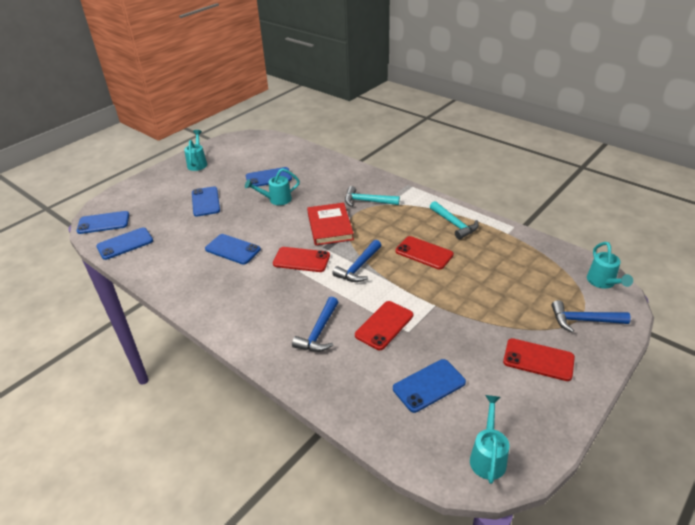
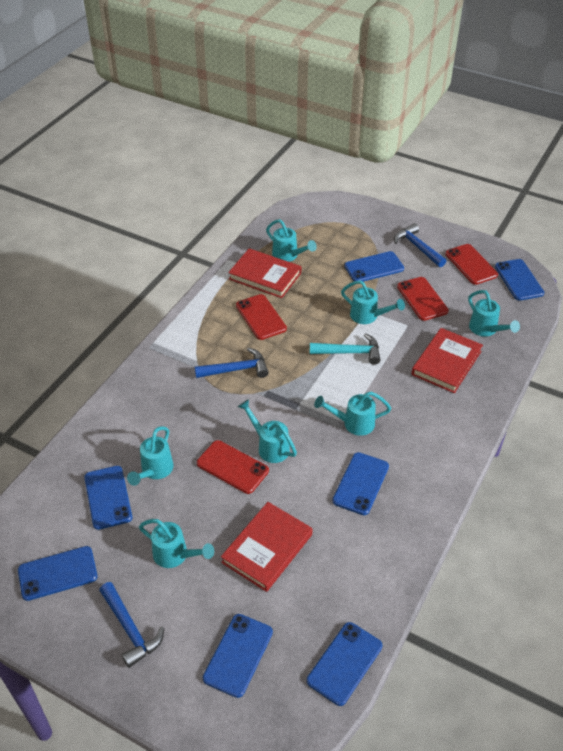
blue phone: [77,211,129,234] [96,227,153,260] [192,186,220,217] [205,234,261,265] [246,167,292,188] [393,359,466,413] = 6 -> [18,546,98,601] [84,466,132,530] [203,614,273,698] [307,622,382,706] [333,452,389,515] [344,251,404,282] [495,259,544,301] = 7
red book: [307,203,354,246] = 1 -> [221,502,313,592] [228,248,301,298] [412,328,483,393] = 3
turquoise hammer: [345,186,400,207] [430,201,479,240] = 2 -> [310,333,380,364] = 1
turquoise watering can: [184,130,207,171] [245,168,300,205] [470,395,509,484] [587,242,633,289] = 4 -> [127,426,174,486] [139,519,214,568] [238,399,297,463] [266,219,317,262] [314,392,391,436] [341,280,405,324] [468,290,520,337] = 7

